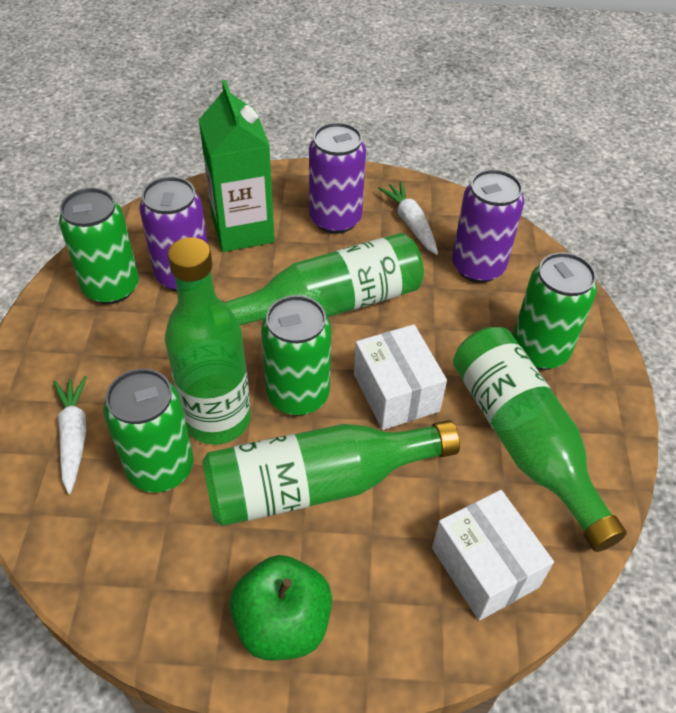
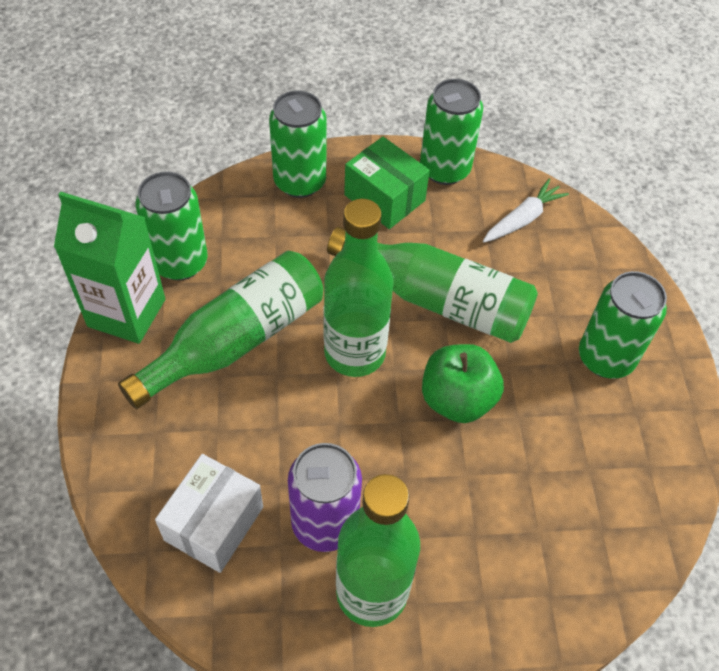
green box: none = 0 -> [344,137,430,229] = 1
purple can: [139,176,208,291] [309,122,366,234] [452,169,524,283] = 3 -> [288,443,362,552] = 1
white box: [354,324,447,430] [432,490,554,621] = 2 -> [155,454,263,573] = 1
white carrot: [53,376,87,494] [378,181,438,255] = 2 -> [483,179,569,243] = 1

